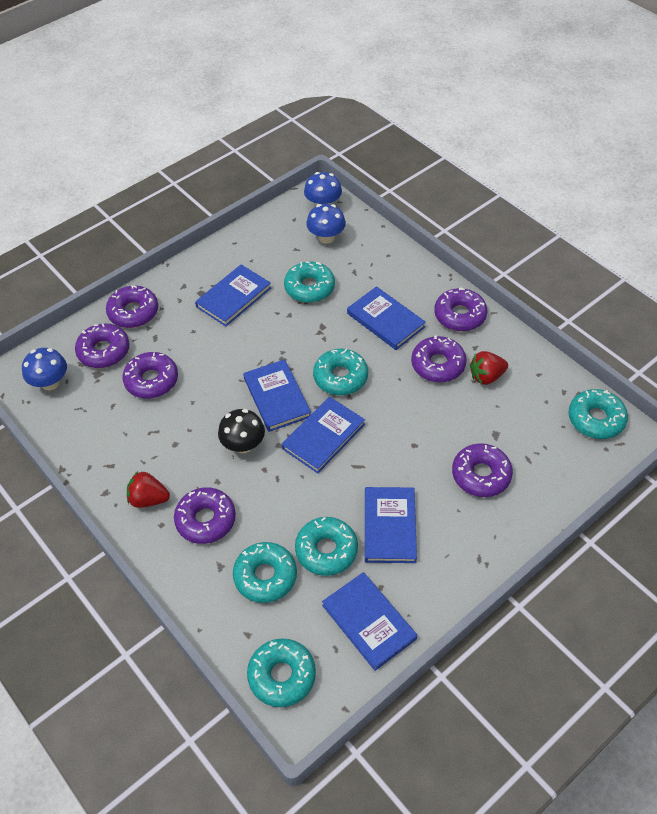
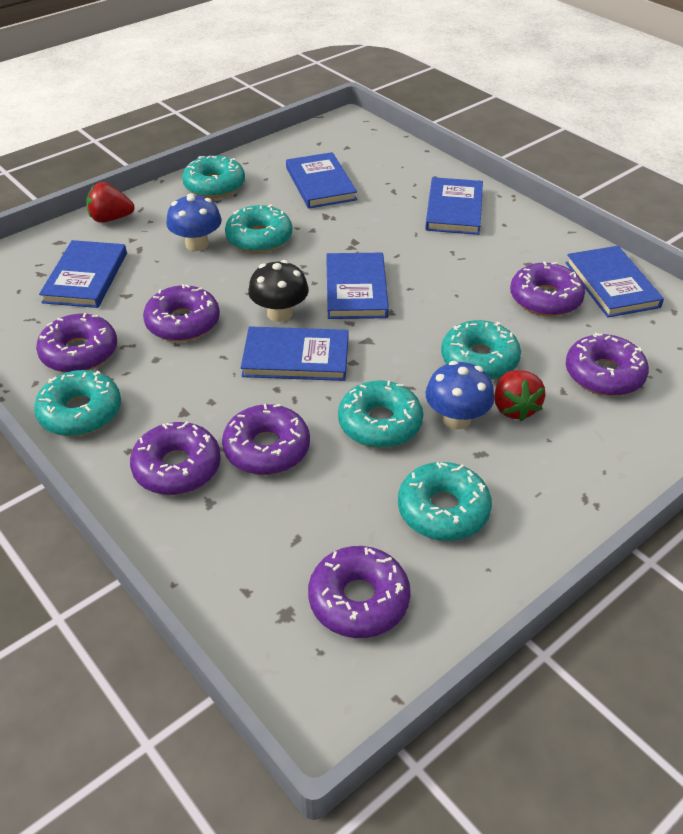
blue mushroom: [22,348,67,390] [304,172,342,206] [306,204,346,244] = 3 -> [166,193,222,251] [426,361,495,429] = 2

